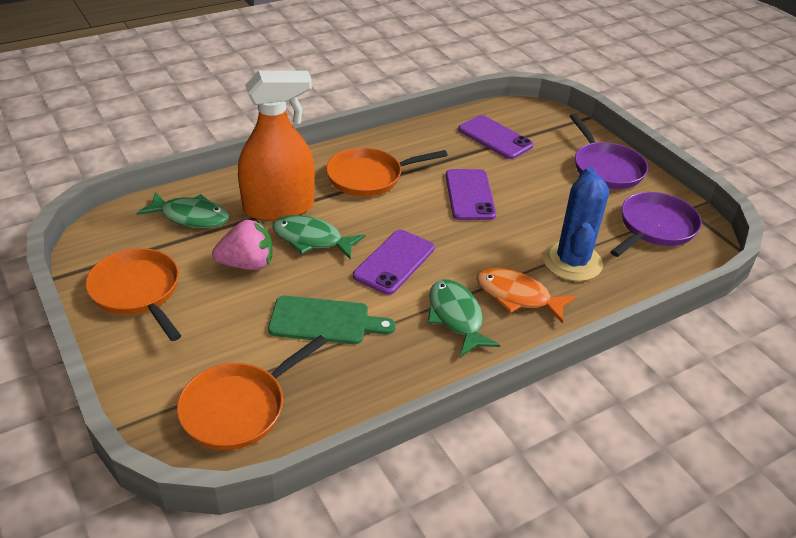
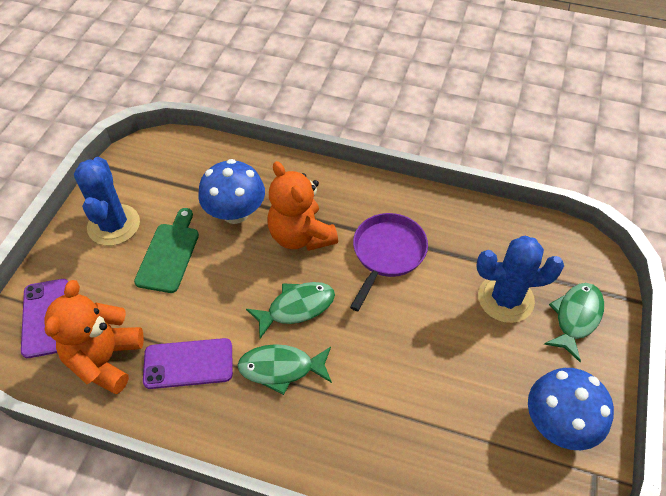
blue cactus: [543,167,609,281] = 1 -> [74,157,140,246] [476,236,564,323] = 2
blue mushroom: none = 0 -> [198,159,265,224] [528,368,614,450] = 2
orange fish: [477,268,576,323] = 1 -> none = 0
orange pan: [85,248,181,341] [177,335,327,450] [326,148,448,197] = 3 -> none = 0
orange spray bottle: [238,71,315,221] = 1 -> none = 0
orange teddy bear: none = 0 -> [45,280,144,394] [267,161,338,251] = 2
pink strawberry: [212,219,273,270] = 1 -> none = 0
purple pan: [570,114,648,189] [610,192,702,257] = 2 -> [350,213,428,311] = 1
purple phone: [353,230,435,295] [446,169,496,220] [458,115,534,159] = 3 -> [21,279,68,358] [143,338,233,389] = 2

